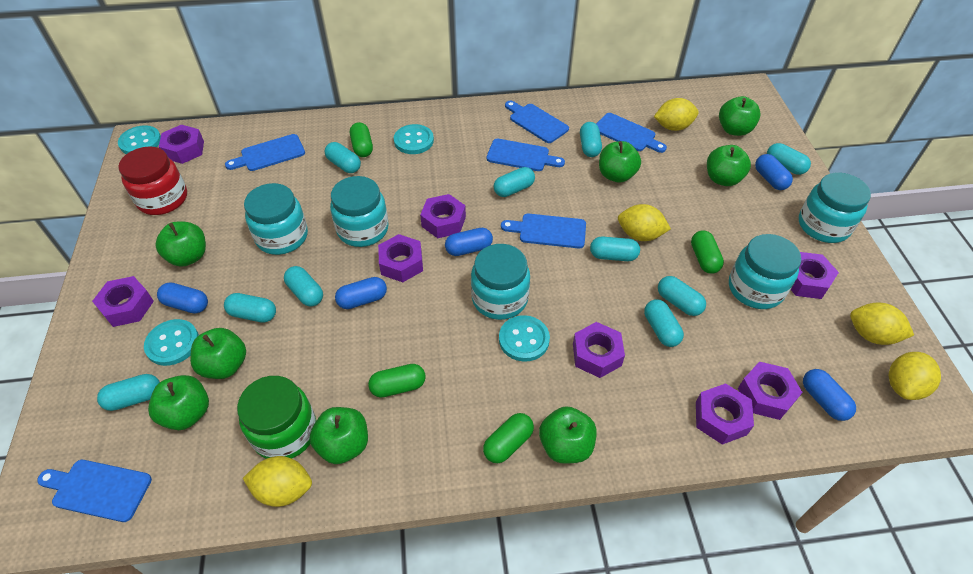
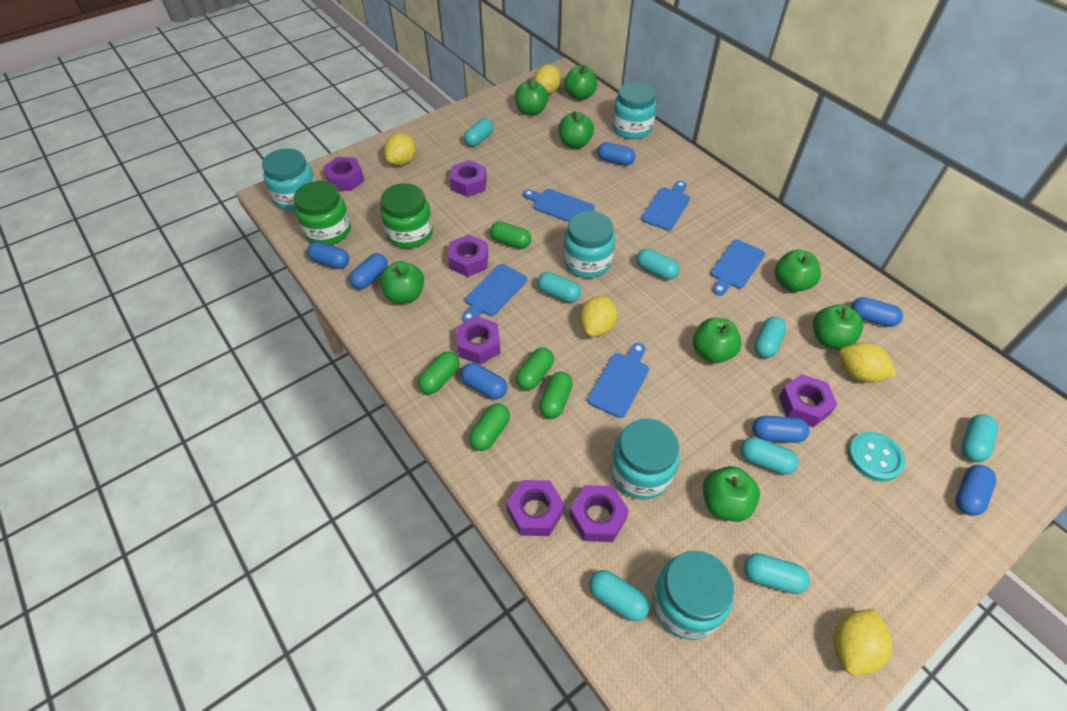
blue capsule: [157,282,208,314] [335,277,387,309] [445,228,493,256] [755,154,793,190] [803,369,856,421] = 5 -> [307,241,349,269] [349,253,388,289] [460,363,507,399] [597,142,636,166] [752,416,810,443] [851,297,903,327] [955,465,996,516] = 7
blue cutting board: [37,460,152,522] [225,134,305,171] [486,139,565,171] [501,214,586,249] [505,101,569,143] [596,113,667,153] = 6 -> [462,264,527,322] [523,189,595,222] [587,343,649,418] [641,181,690,230] [710,240,765,296] = 5
green capsule: [350,122,373,157] [368,364,426,398] [483,413,534,463] [691,231,724,274] = 4 -> [418,352,460,394] [469,403,510,451] [490,221,531,249] [516,348,554,390] [539,372,573,419] = 5
green jar: [237,376,316,459] = 1 -> [294,181,351,245] [380,183,433,248] = 2
purple nut: [92,276,154,327] [159,124,204,164] [378,234,423,282] [420,194,466,238] [573,322,625,378] [696,383,754,445] [738,362,803,420] [791,252,839,299] = 8 -> [323,157,365,191] [448,234,488,277] [450,160,487,197] [456,316,500,365] [506,480,565,536] [569,485,629,542] [779,374,838,428] = 7
red jar: [118,146,187,215] = 1 -> none = 0
turquoise button: [118,125,161,154] [144,319,199,366] [394,124,434,154] [499,315,550,362] = 4 -> [848,431,905,482] = 1
turquoise capsule: [97,374,160,411] [224,293,276,323] [284,266,323,307] [325,142,361,173] [494,167,535,197] [580,122,602,157] [590,236,640,261] [644,299,684,347] [658,276,706,316] [767,143,811,175] = 10 -> [464,118,494,147] [537,272,581,303] [589,570,650,622] [636,249,679,280] [740,437,799,475] [744,553,810,594] [754,317,786,358] [961,414,998,462] = 8

